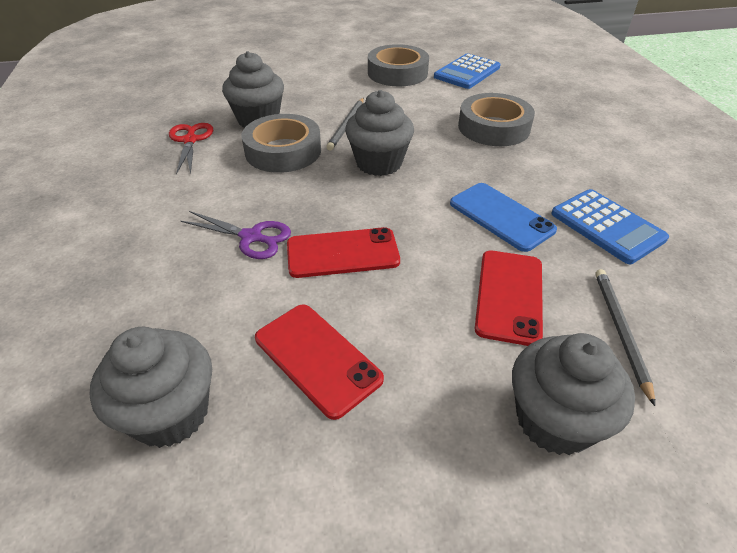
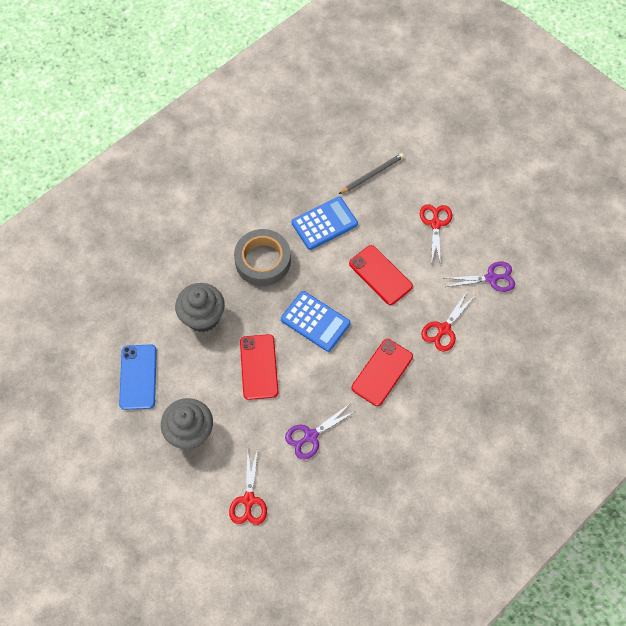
grey cupcake: [89,327,212,448] [222,51,284,127] [345,90,414,176] [512,333,635,455] = 4 -> [161,398,213,449] [175,283,225,332] = 2
grey pencil: [326,98,364,151] [595,269,655,406] = 2 -> [339,153,404,194] = 1
grey tape: [242,114,321,173] [368,44,429,86] [458,93,535,146] = 3 -> [234,229,291,286] = 1
purple scissors: [181,211,291,259] = 1 -> [285,405,356,459] [444,262,515,292] = 2
red scissors: [169,123,213,174] = 1 -> [229,448,267,525] [420,204,452,266] [421,293,475,352] = 3

